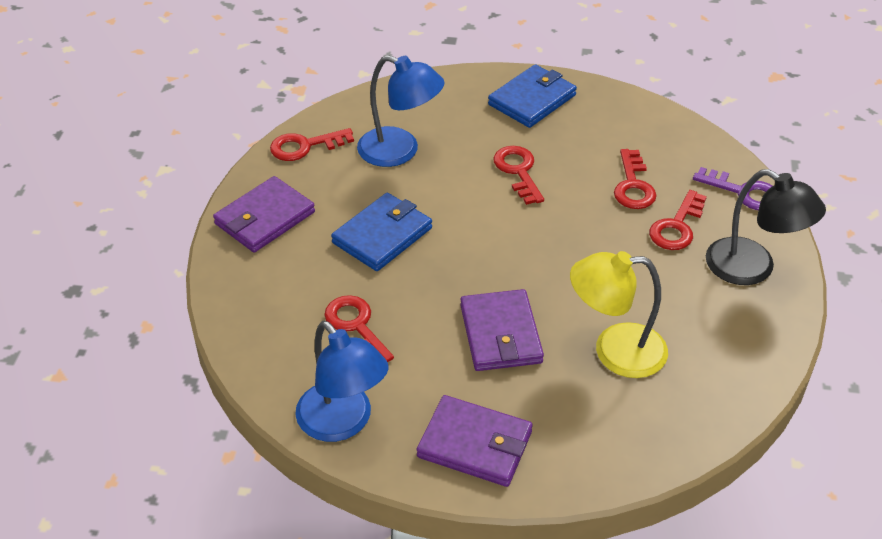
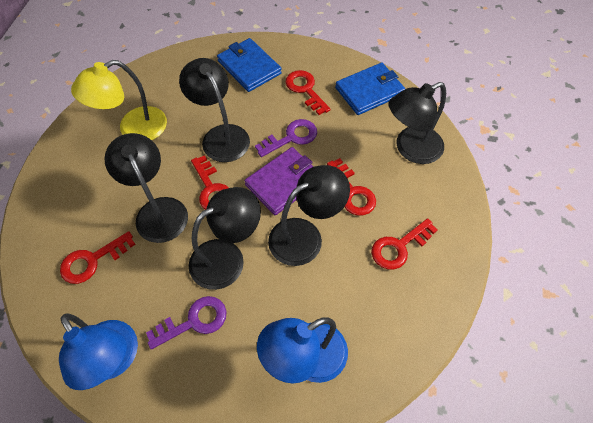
black lamp: [706,169,826,285] = 1 -> [104,133,188,243] [179,58,250,162] [189,187,261,290] [268,165,350,266] [389,82,446,164] = 5
purple key: [693,167,773,210] = 1 -> [146,296,227,349] [255,119,317,157] = 2
purple wallet: [213,176,315,253] [417,395,533,487] [460,289,544,371] = 3 -> [245,147,314,215] = 1

